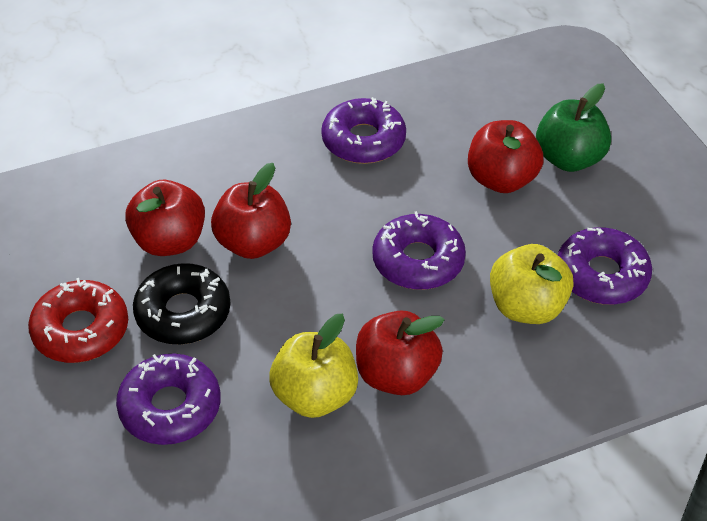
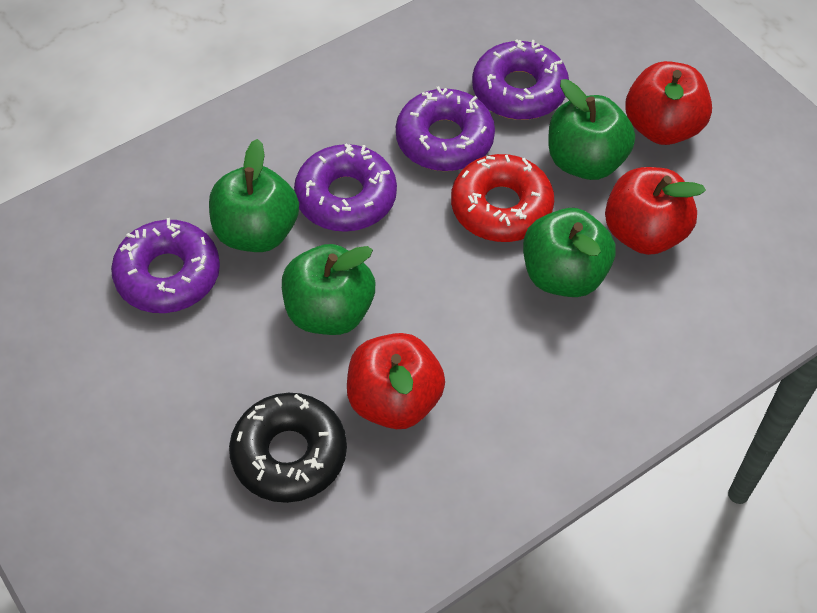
green apple: [536,83,611,172] = 1 -> [209,139,299,252] [282,244,375,335] [523,208,616,297] [548,79,635,180] = 4
red apple: [125,180,205,256] [211,163,291,259] [356,310,444,395] [468,120,544,193] = 4 -> [347,333,445,429] [605,167,706,255] [625,61,712,145] = 3
yellow apple: [269,314,358,418] [490,244,573,324] = 2 -> none = 0

